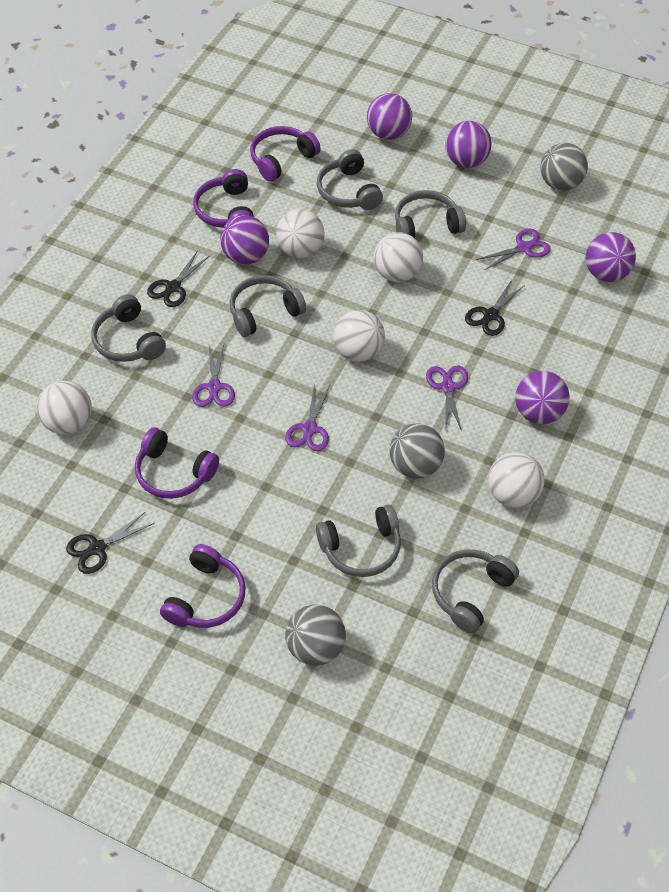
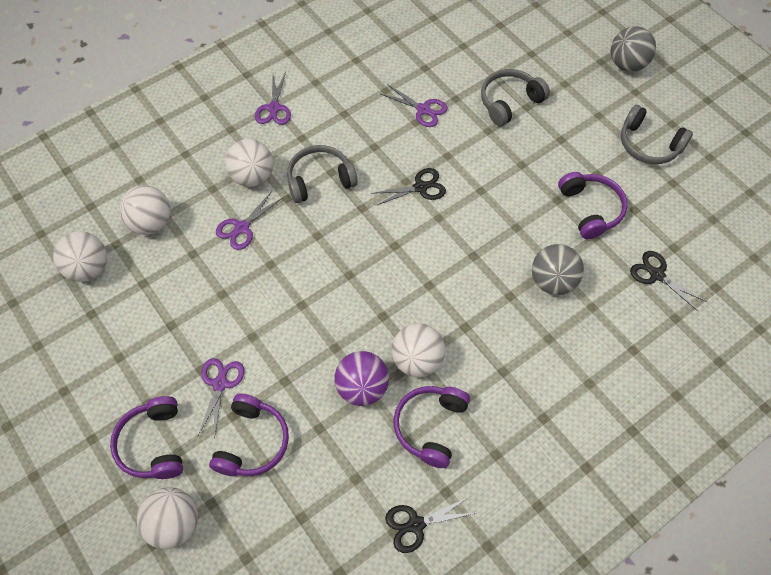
grey ball: [285,604,346,666] [389,423,445,479] [540,143,588,190] = 3 -> [532,244,584,295] [611,26,656,72] = 2
grey headphones: [91,294,166,362] [230,275,306,337] [316,505,401,577] [317,149,383,210] [395,190,466,238] [432,549,519,633] = 6 -> [287,145,358,203] [481,69,550,126] [621,105,693,164] = 3
purple ball: [220,215,269,265] [367,93,412,140] [445,121,492,168] [515,371,570,424] [586,232,636,282] = 5 -> [334,351,389,406] = 1

